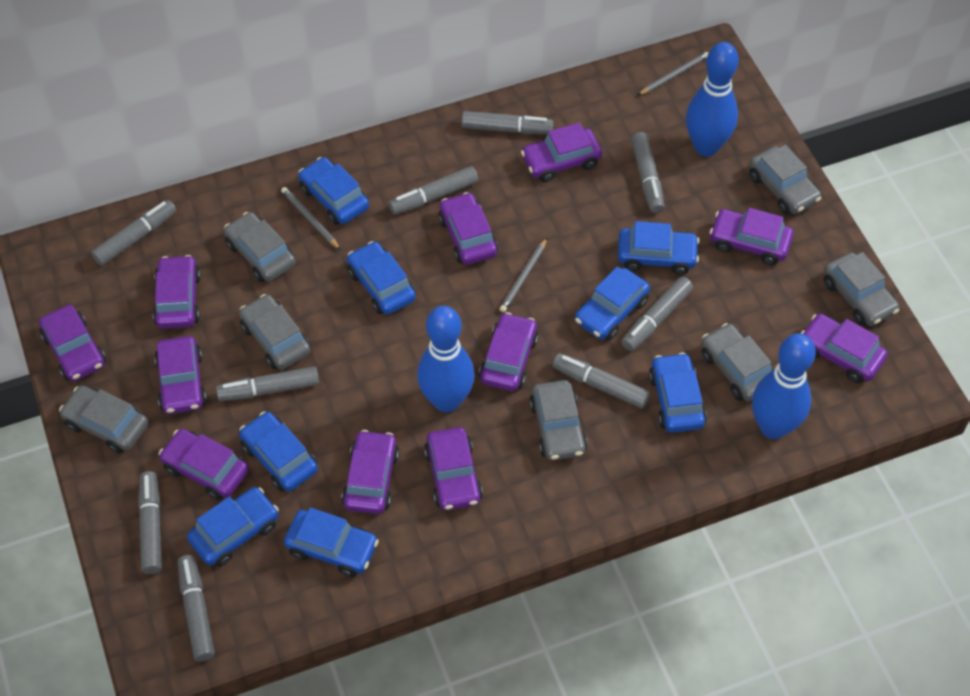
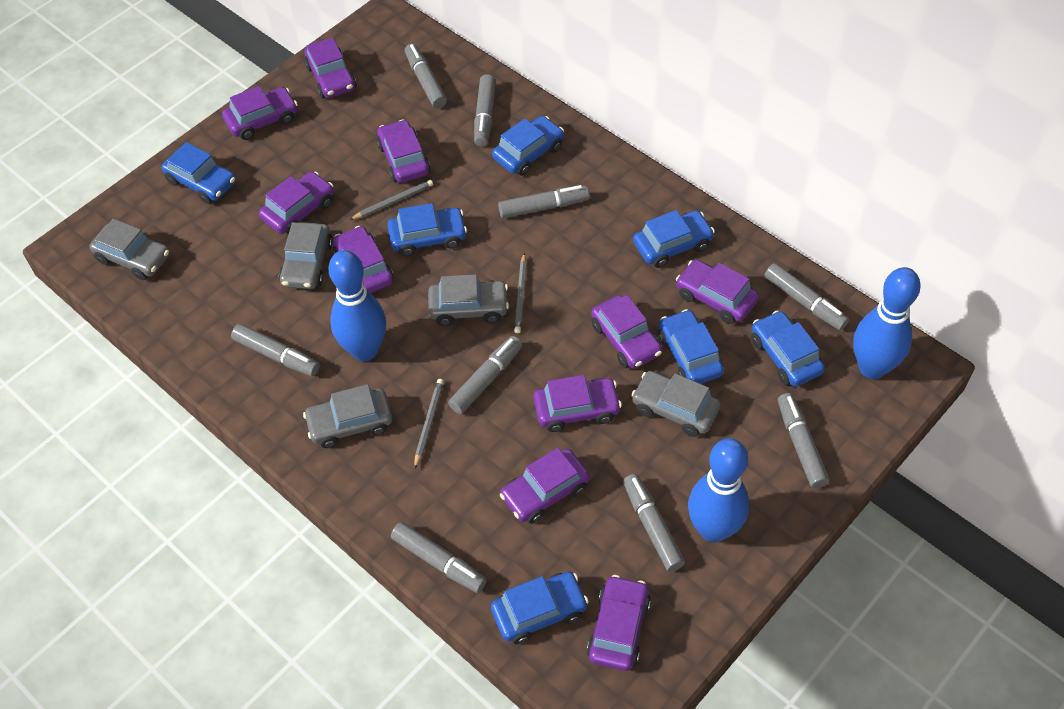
blue car: [187,487,279,566] [239,412,318,492] [284,507,379,577] [298,157,369,225] [347,241,416,315] [575,267,650,340] [618,221,700,275] [649,353,707,433] = 8 -> [161,142,236,204] [387,203,467,257] [491,571,589,644] [492,116,564,176] [633,210,715,268] [658,309,724,384] [751,310,825,387] = 7
grey car: [59,385,148,454] [224,212,296,282] [239,294,311,370] [529,380,587,461] [701,323,772,402] [749,145,822,214] [824,252,899,326] = 7 -> [89,218,170,280] [279,222,333,289] [303,384,392,448] [428,274,509,326] [631,371,721,437] = 5
purple car: [39,305,106,381] [153,255,201,329] [154,336,207,414] [159,429,249,500] [342,430,399,514] [424,427,483,510] [438,192,498,265] [479,312,539,391] [521,123,602,182] [710,208,794,265] [800,314,888,383] = 11 -> [222,86,298,140] [259,171,334,234] [304,37,357,98] [333,226,394,293] [377,119,431,183] [500,448,590,524] [533,375,622,432] [587,575,651,671] [591,295,662,369] [676,260,759,324] = 10

